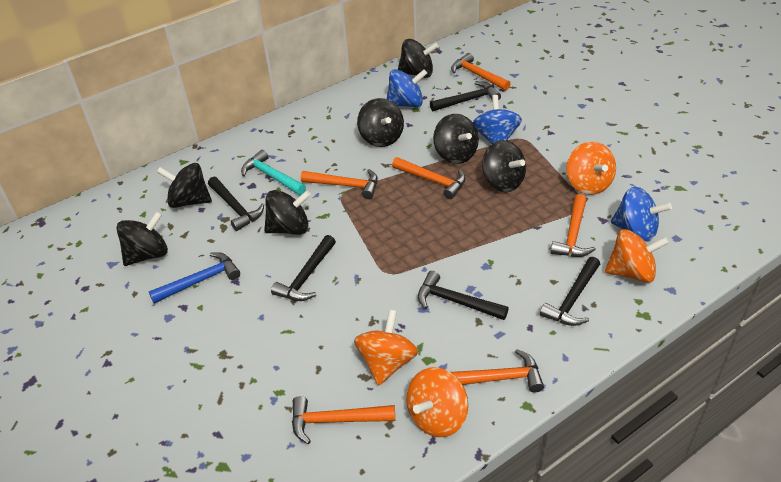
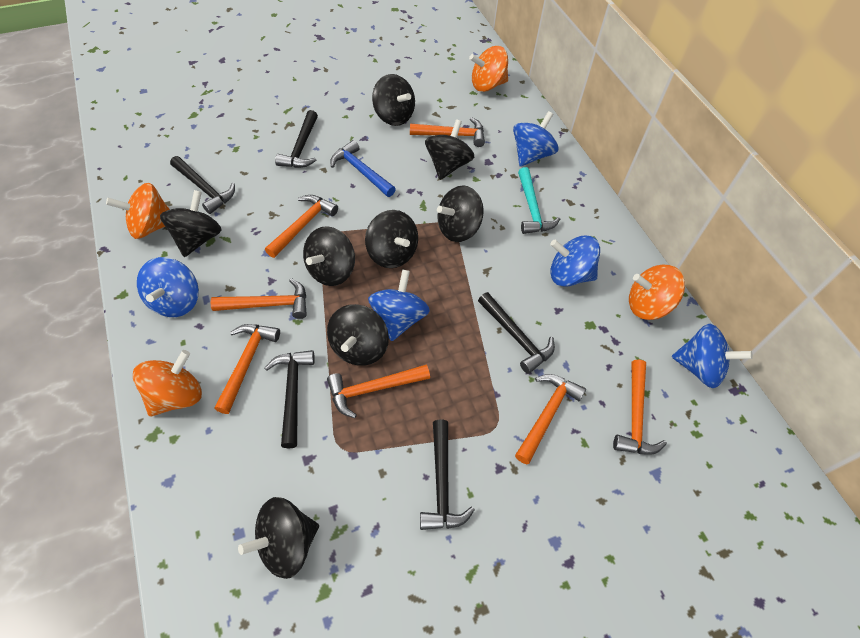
black spinning top: [116,211,168,266] [157,163,212,208] [264,190,311,235] [357,98,404,147] [398,39,439,78] [433,114,479,164] [482,140,526,192] = 7 -> [160,190,222,257] [238,497,319,579] [303,226,355,286] [327,304,389,366] [365,210,418,268] [372,74,415,126] [425,119,474,180] [437,185,484,242] = 8
blue spinning top: [387,69,428,107] [473,95,522,144] [611,186,672,242] = 3 -> [137,257,199,317] [368,269,430,341] [513,111,558,167] [550,235,600,287] [672,323,753,388] = 5
orange hammer: [292,396,395,444] [301,169,378,199] [392,157,466,199] [451,53,511,91] [451,349,544,393] [550,194,596,257] = 6 -> [210,278,307,319] [214,324,280,414] [265,195,338,258] [327,365,430,418] [410,117,485,147] [515,374,586,464] [613,360,667,455] = 7

